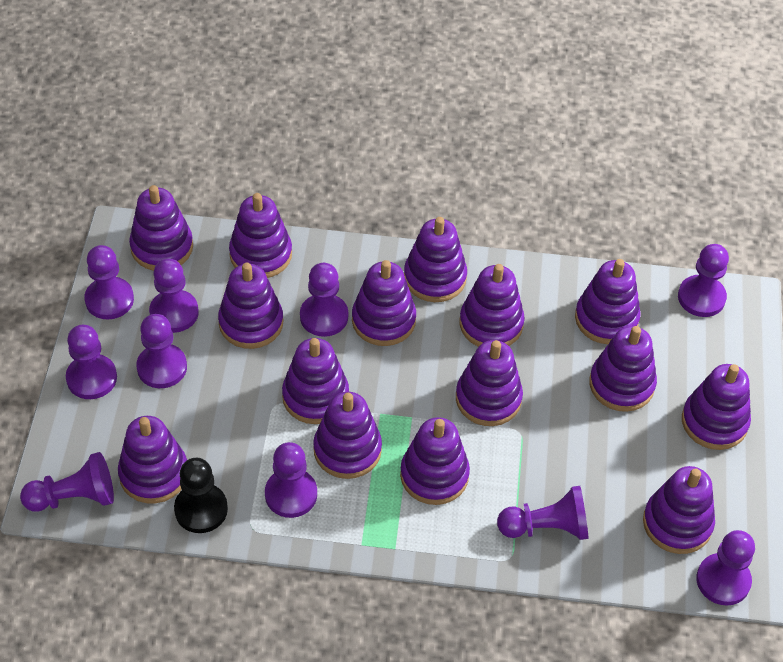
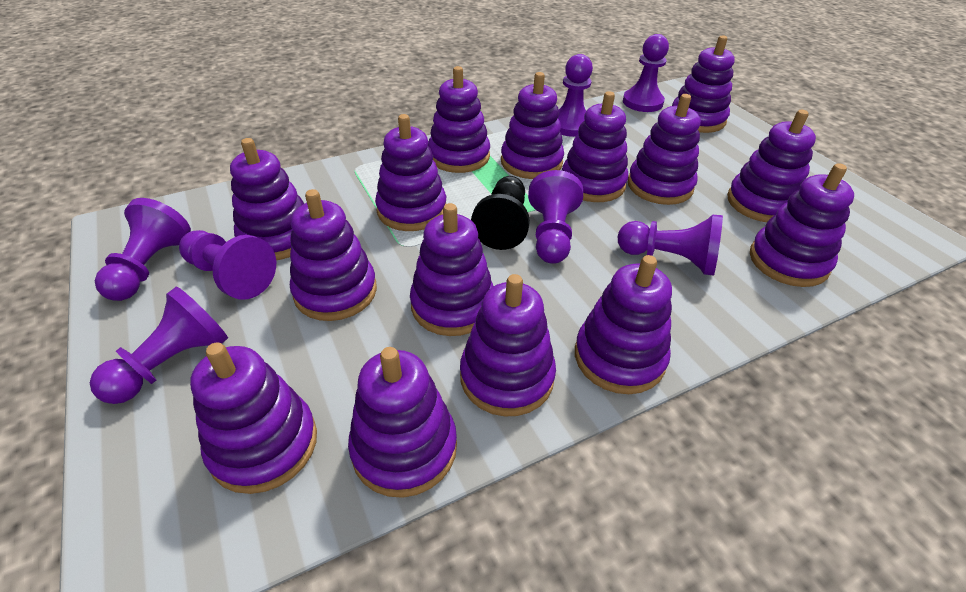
purple pawn: [20,452,114,512] [66,325,117,399] [84,245,134,320] [136,314,187,388] [149,258,199,333] [265,442,317,518] [300,263,348,337] [497,486,588,540] [678,244,729,317] [696,530,755,606] = 10 -> [90,286,228,404] [95,198,191,301] [179,230,276,300] [528,170,583,264] [558,54,593,137] [618,215,723,275] [623,34,669,112] = 7

